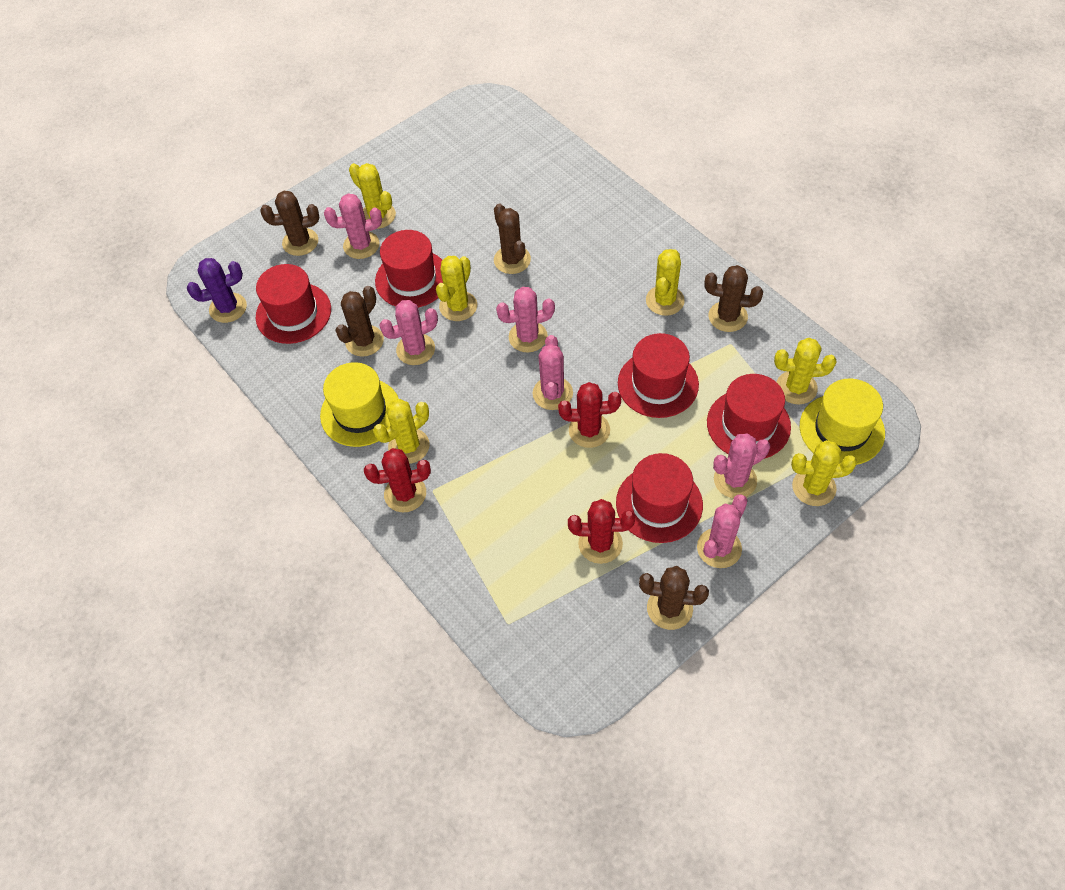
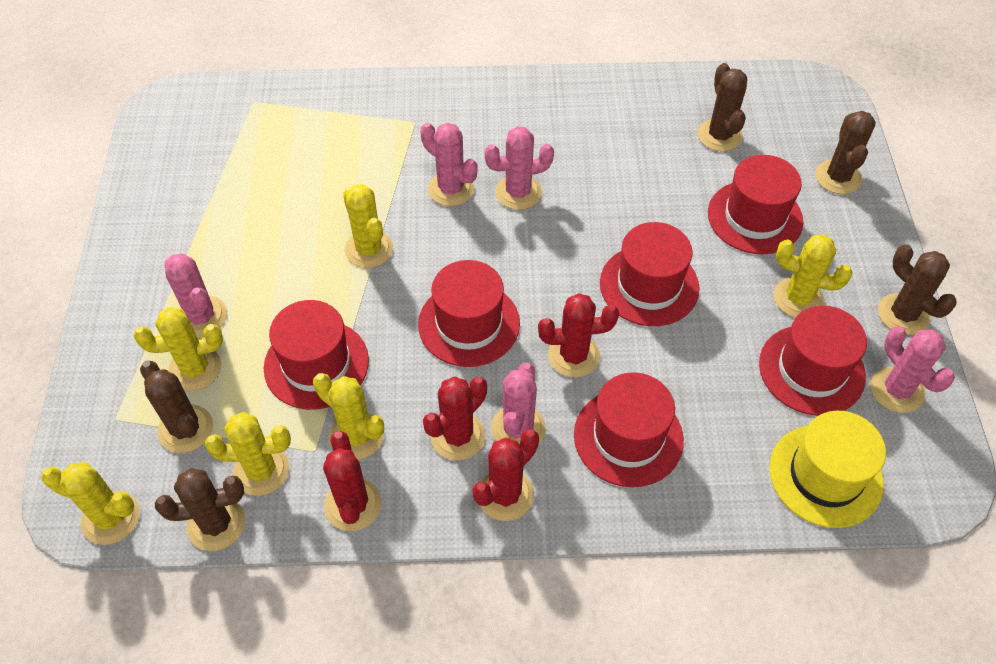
pink cactus: [324,193,382,259] [379,300,438,365] [496,287,555,352] [533,335,573,410] [697,495,748,568] [713,433,770,498] = 6 -> [164,253,227,337] [420,122,478,206] [484,126,554,210] [491,363,546,445] [871,326,955,413] = 5
purple cactus: [187,258,247,323] = 1 -> none = 0
red cactus: [364,448,431,512] [558,382,621,448] [568,499,635,564] = 3 -> [323,431,382,531] [423,376,487,460] [472,429,539,521] [538,293,619,377] = 4
red hat: [256,264,331,344] [375,230,443,308] [616,453,703,543] [618,333,699,418] [707,374,791,459] = 5 -> [264,300,369,410] [418,260,520,367] [574,372,684,487] [600,222,699,326] [708,155,803,254] [759,306,867,416] = 6
yellow hat: [320,362,399,447] [800,378,885,465] = 2 -> [769,411,886,528] = 1

